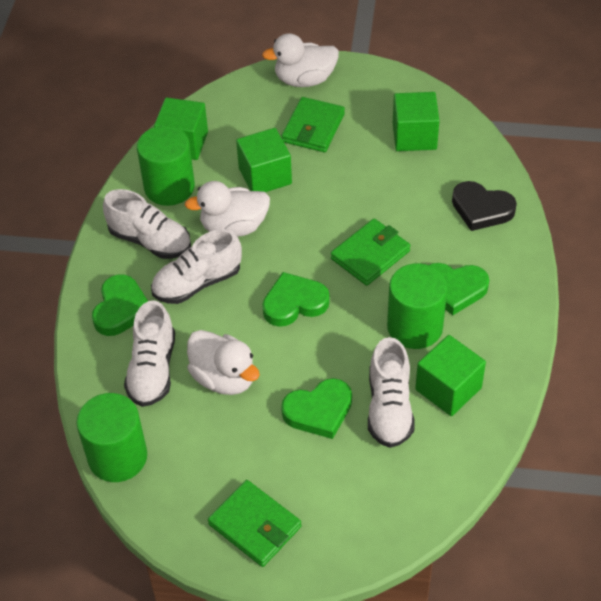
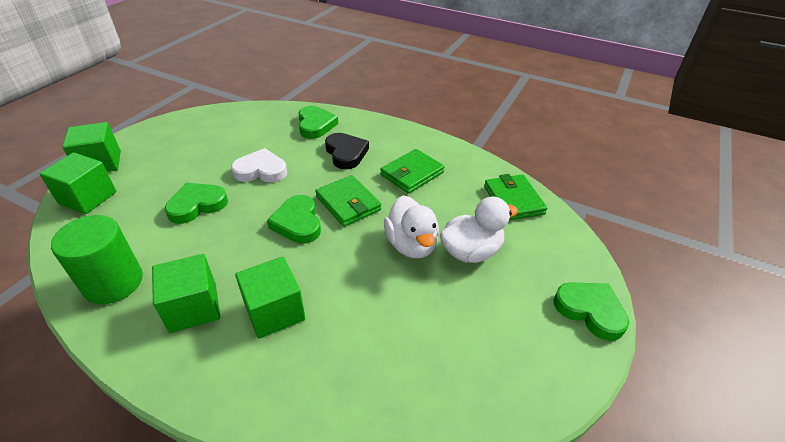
green cylinder: [77,393,147,482] [137,126,195,206] [387,263,447,349] = 3 -> [51,215,143,304] = 1
white duck: [185,181,270,237] [187,330,260,395] [262,33,339,87] = 3 -> [384,195,439,258] [440,197,518,263] = 2
white heart: none = 0 -> [231,148,287,183] = 1
white shoe: [103,189,191,259] [124,300,175,407] [151,229,242,304] [368,337,415,448] = 4 -> none = 0

